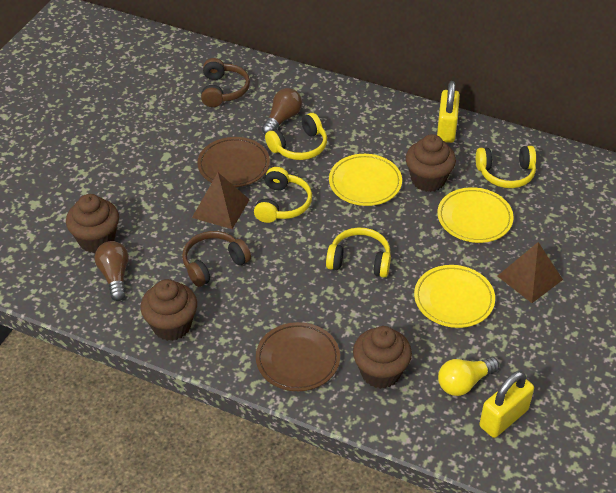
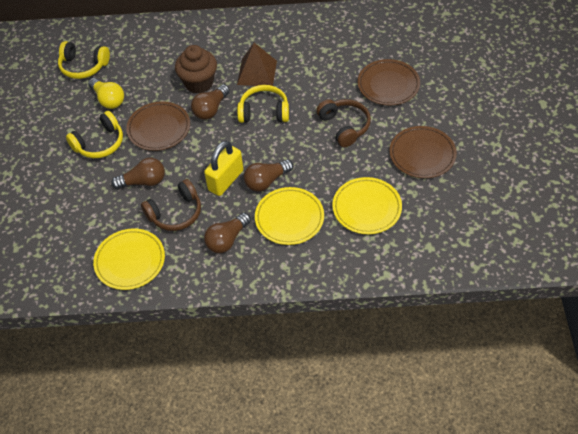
brown cupcake: [66,194,119,253] [140,279,197,341] [353,326,412,389] [406,134,456,192] = 4 -> [175,45,217,94] = 1
brown light bulb: [95,241,129,301] [262,88,302,134] = 2 -> [111,158,165,189] [191,84,230,120] [204,213,251,253] [244,159,293,192] = 4
brown plate: [197,137,270,187] [256,322,340,391] = 2 -> [126,101,190,151] [358,59,420,105] [389,126,457,178] = 3
brown pyramid: [192,173,250,229] [497,242,563,303] = 2 -> [237,43,277,86] = 1
yellow headphones: [254,167,312,223] [265,113,327,160] [326,227,391,278] [476,146,536,188] = 4 -> [58,41,110,79] [66,111,123,158] [237,85,289,123] = 3
yellow padlock: [437,81,460,143] [480,371,534,438] = 2 -> [204,141,243,196] = 1

